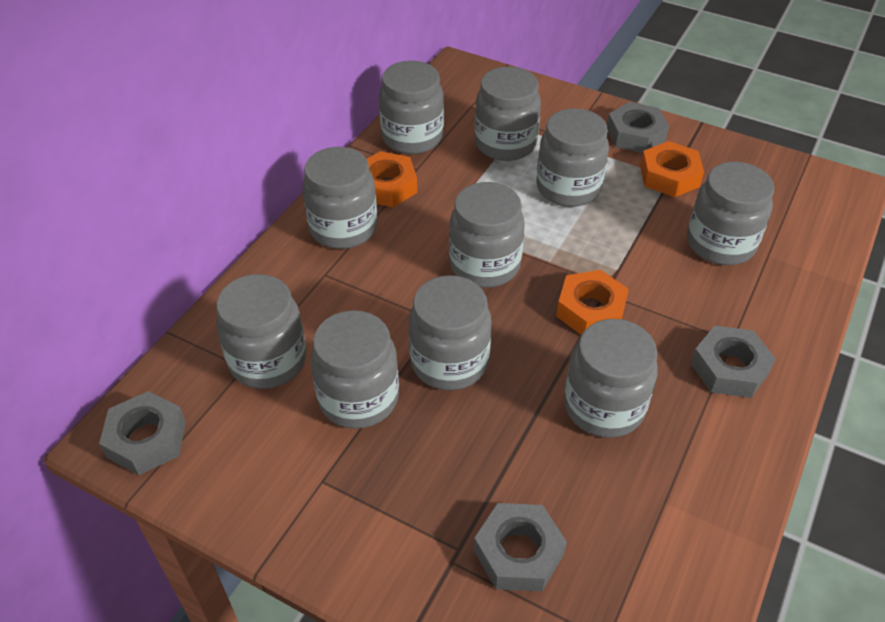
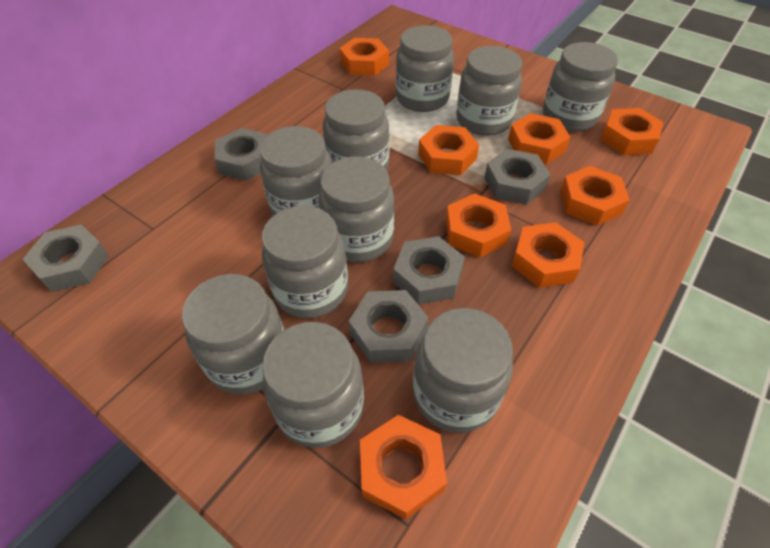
grey nut: [99,391,186,475] [474,503,567,591] [607,102,669,153] [691,326,776,398] = 4 -> [23,224,109,292] [214,128,267,181] [349,290,429,363] [393,236,465,305] [484,149,551,205] = 5
orange nut: [367,151,417,207] [556,270,629,335] [640,141,704,197] = 3 -> [340,38,389,76] [360,415,447,520] [418,125,479,175] [446,194,511,258] [508,113,570,164] [512,222,585,288] [560,166,630,226] [601,108,663,155] = 8

